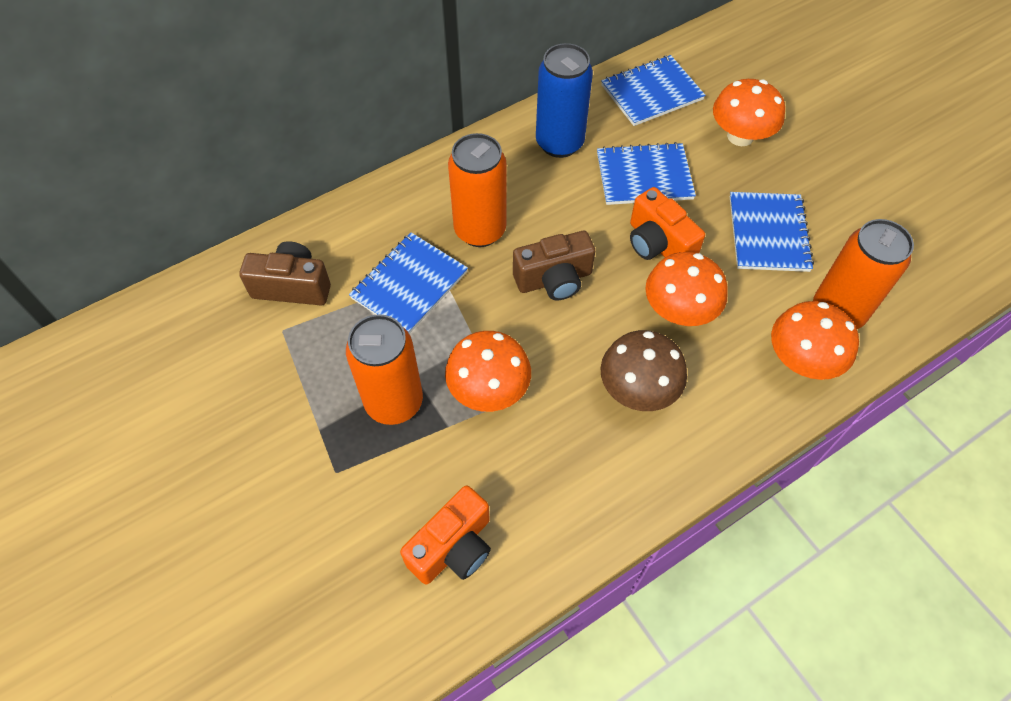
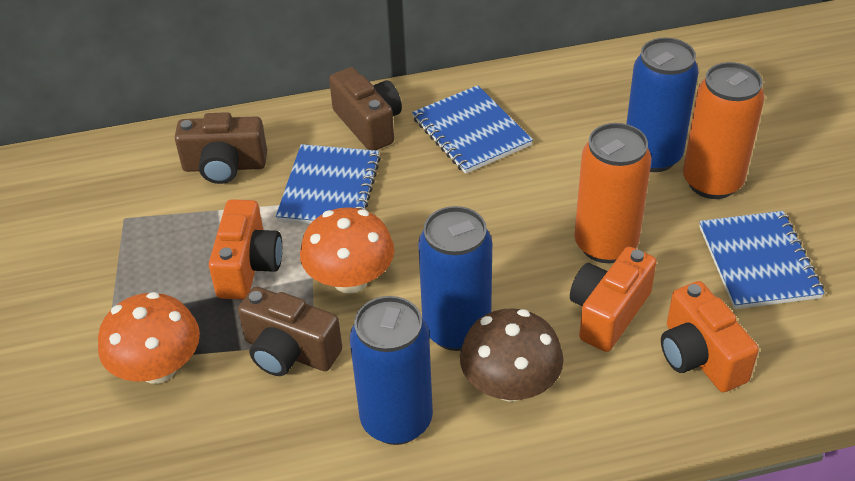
blue can: [536,43,593,158] = 1 -> [350,296,433,445] [418,206,492,351] [626,38,698,172] = 3
blue notebook: [349,232,468,334] [597,142,696,205] [601,55,706,126] [729,192,814,272] = 4 -> [276,144,381,224] [412,85,533,174] [699,211,825,309] = 3
brown camera: [239,241,331,305] [513,231,595,301] = 2 -> [175,112,267,184] [238,287,342,376] [329,67,402,150] = 3
orange camera: [400,485,491,584] [630,187,705,260] = 2 -> [209,199,282,299] [570,247,656,352] [661,281,759,392] = 3
orange can: [346,314,423,425] [448,133,507,247] [813,219,914,329] = 3 -> [574,123,651,263] [683,62,765,199] = 2
orange mushroom: [445,331,531,412] [645,252,728,326] [713,79,785,146] [771,301,859,380] = 4 -> [98,292,200,384] [300,207,394,294] = 2

